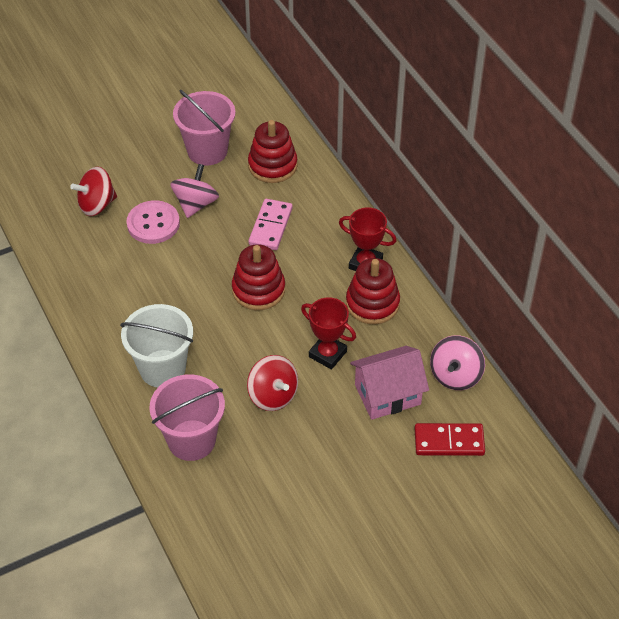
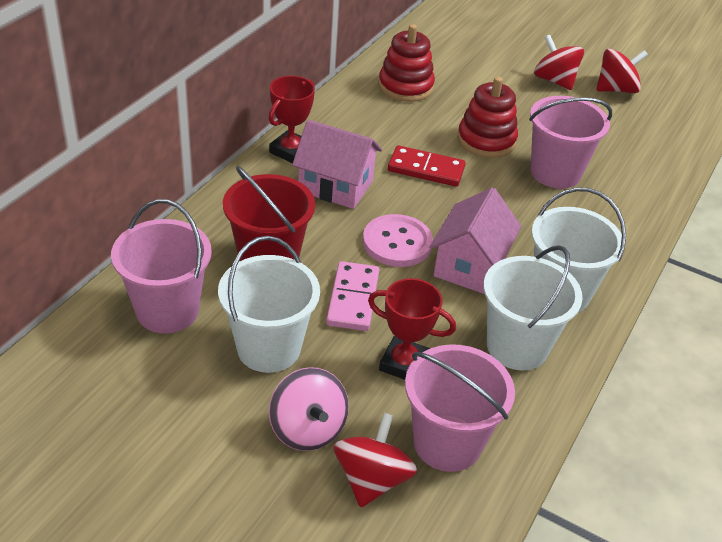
pink bucket: [149,374,225,461] [173,90,236,166] = 2 -> [111,199,212,333] [405,344,515,472] [529,96,612,189] = 3
pink house: [350,346,429,420] = 1 -> [292,120,382,209] [429,187,521,294] = 2
pink spinning top: [170,164,219,218] [430,335,485,390] = 2 -> [269,367,349,451] = 1
red bucket: none = 0 -> [223,166,315,261] = 1
red spinning top: [70,167,117,216] [247,355,298,411] = 2 -> [334,413,417,507] [534,35,584,90] [596,49,648,93] = 3
red stacking toy: [232,244,285,310] [248,120,298,183] [346,258,400,324] = 3 -> [378,24,435,102] [457,77,518,158] = 2
white bucket: [120,304,193,387] = 1 -> [218,236,320,373] [483,245,583,370] [531,187,626,312] = 3

